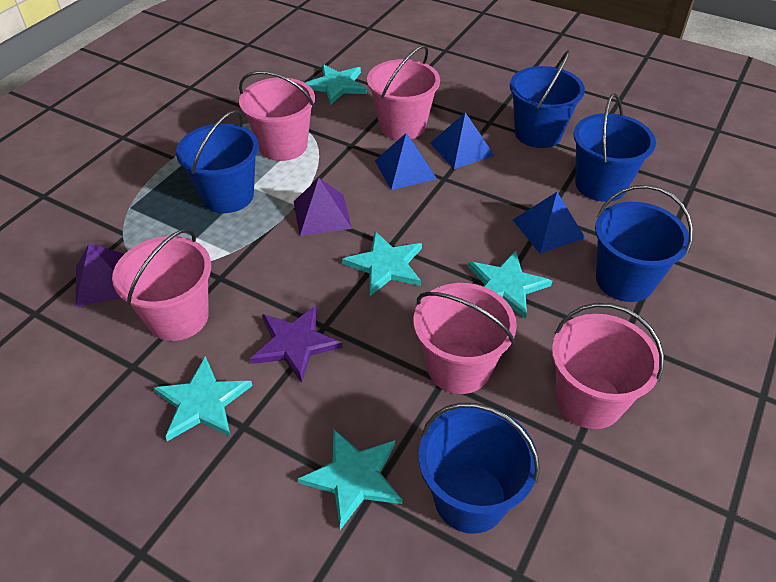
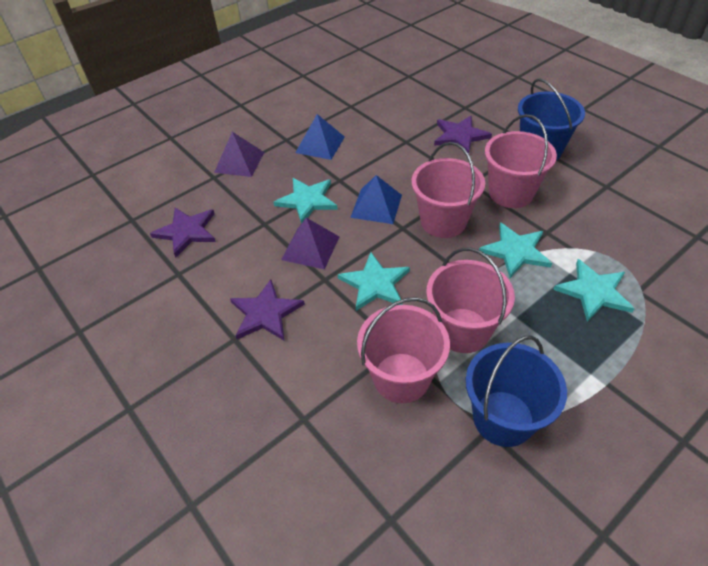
blue bucket: [176,110,259,213] [418,403,540,534] [510,50,585,148] [573,93,656,202] [595,185,693,302] = 5 -> [466,335,567,447] [518,78,585,161] = 2
blue pyramid: [375,133,437,190] [430,112,495,169] [513,192,585,254] = 3 -> [295,114,345,160] [350,175,402,224] = 2
pink bucket: [112,228,211,341] [239,71,315,161] [367,45,440,140] [413,283,517,394] [552,303,664,429] = 5 -> [357,297,450,403] [412,142,485,238] [426,248,515,353] [485,114,557,208] = 4
purple star: [250,305,343,383] = 1 -> [150,208,216,258] [230,279,305,340] [434,115,492,154] = 3
turquoise star: [154,356,252,441] [298,429,403,530] [305,64,367,105] [342,231,422,296] [468,251,552,319] = 5 -> [273,178,338,223] [338,252,410,311] [479,222,552,278] [553,259,635,322] = 4

